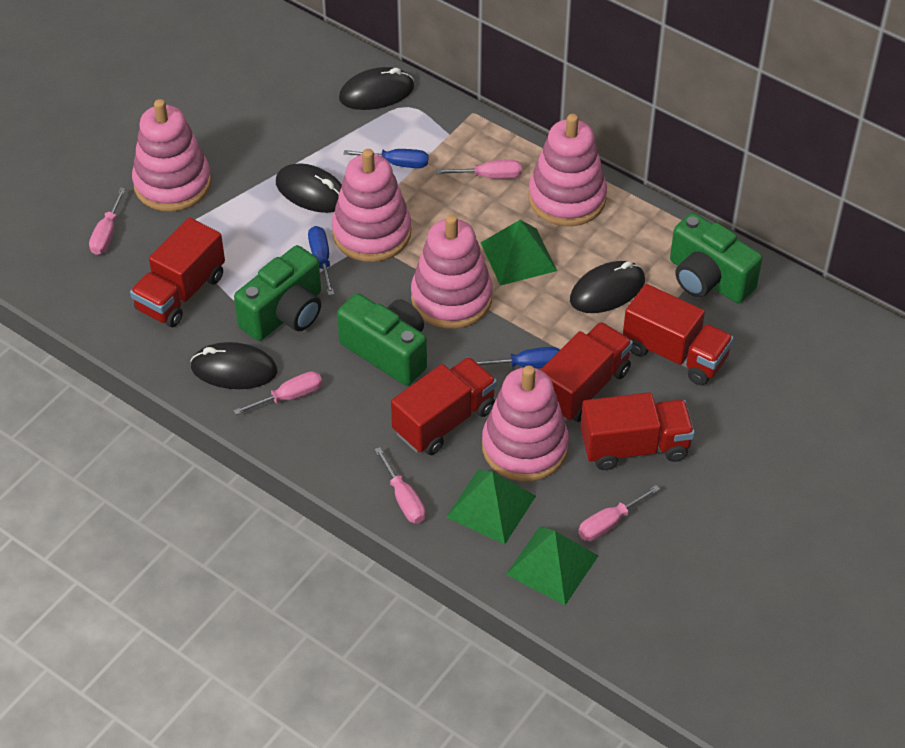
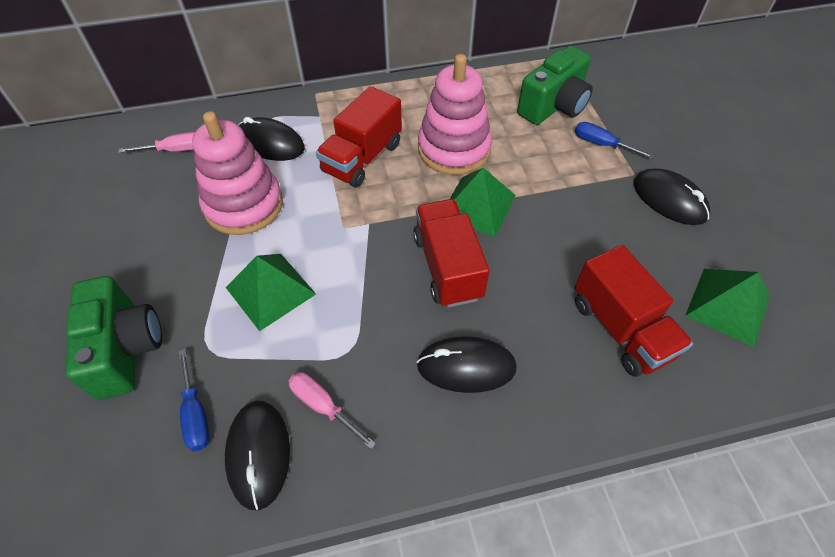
blue screwdriver: [308,226,334,296] [344,149,428,168] [475,347,560,368] = 3 -> [178,349,210,451] [575,122,655,159] = 2
green camera: [234,245,321,341] [337,293,427,386] [670,213,762,303] = 3 -> [65,276,162,400] [517,45,593,125] = 2
pink screwdriver: [89,187,126,255] [233,371,322,415] [374,447,426,523] [436,160,522,179] [578,485,660,541] = 5 -> [118,132,195,153] [288,372,376,449] = 2
pink stacking toy: [132,99,211,212] [332,149,411,262] [411,215,493,329] [482,366,569,481] [528,114,607,226] = 5 -> [192,111,283,235] [418,54,492,175] = 2
red truck: [130,218,225,327] [391,357,497,455] [541,322,633,422] [580,392,695,470] [623,284,734,385] = 5 -> [316,86,402,188] [413,199,490,308] [574,245,693,377] = 3

